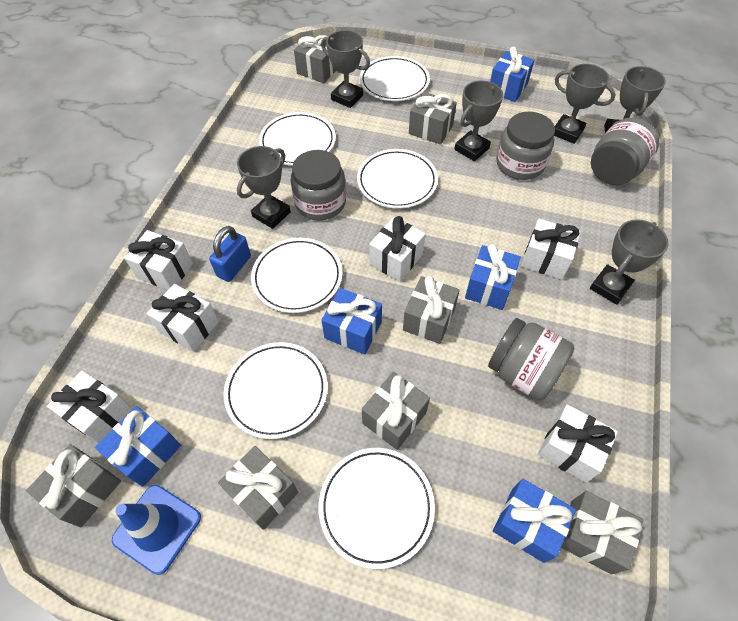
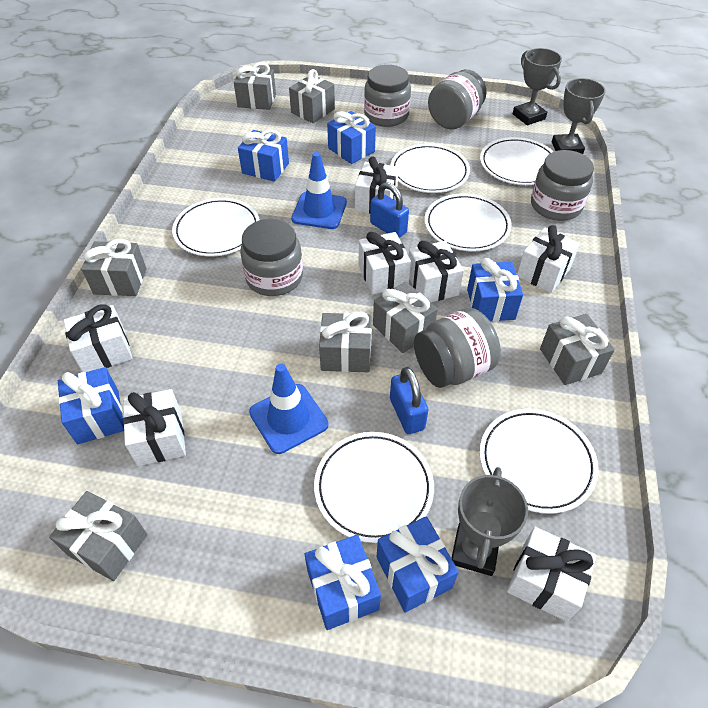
blue gift: [95,406,181,487] [321,288,382,355] [465,244,521,310] [490,47,534,102] [493,479,576,563] = 5 -> [58,367,124,444] [238,129,289,182] [305,535,381,630] [327,111,376,164] [376,516,459,612] [467,258,523,322] = 6
blue padlock: [209,226,251,282] = 1 -> [370,182,409,238] [390,367,428,434] = 2
blue traffic cone: [112,485,201,575] = 1 -> [249,364,328,454] [291,152,347,229] = 2
grey jar: [291,150,346,220] [488,318,574,401] [496,112,555,180] [591,118,659,185] = 4 -> [240,219,303,296] [364,65,411,127] [414,308,501,388] [428,70,486,129] [531,150,594,221] = 5
grey trophy: [237,146,291,229] [321,30,370,108] [454,81,503,161] [554,64,616,144] [590,219,669,305] [604,66,666,133] = 6 -> [451,467,528,576] [513,48,562,126] [552,78,605,154] = 3
white gift: [47,370,133,443] [124,230,193,290] [146,284,219,352] [369,216,425,282] [521,219,581,280] [538,404,618,483] = 6 -> [63,304,133,372] [123,389,186,466] [355,157,399,214] [359,232,411,295] [409,241,464,302] [507,527,596,622] [517,225,580,293] = 7

